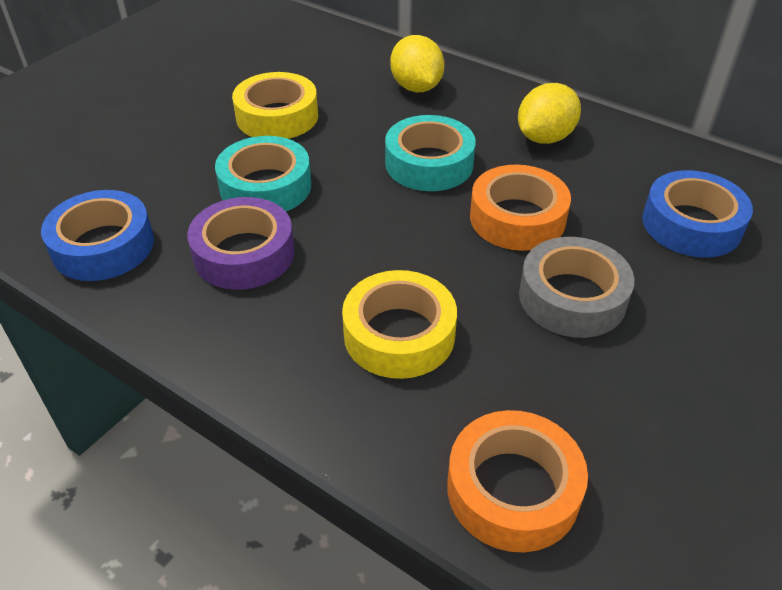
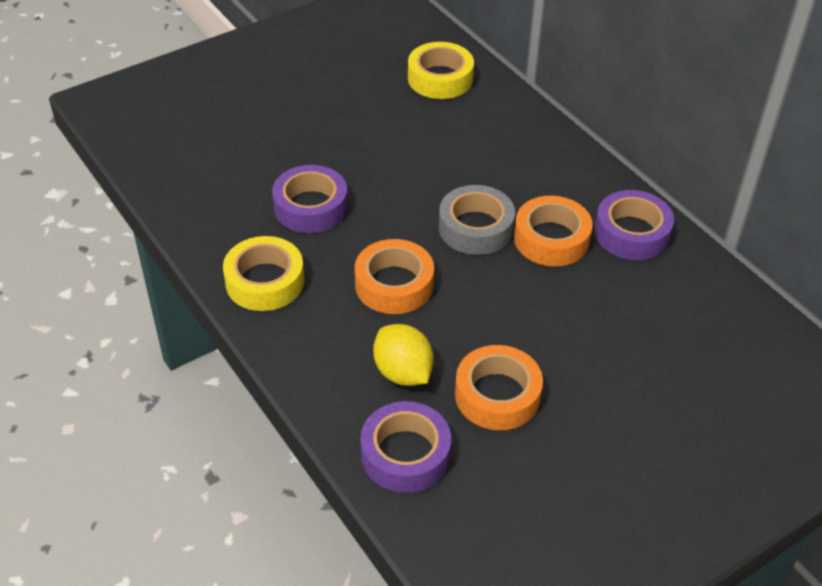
blue tape: [41,190,154,281] [642,170,753,258] = 2 -> none = 0
orange tape: [447,410,588,552] [470,165,571,251] = 2 -> [355,239,434,314] [455,345,543,430] [514,196,593,266] = 3
purple tape: [187,197,295,290] = 1 -> [272,165,348,233] [361,401,451,493] [594,190,674,260] = 3
turquoise tape: [215,136,311,211] [385,115,476,191] = 2 -> none = 0
yellow lemon: [390,35,444,92] [518,83,581,144] = 2 -> [373,324,434,386] = 1

